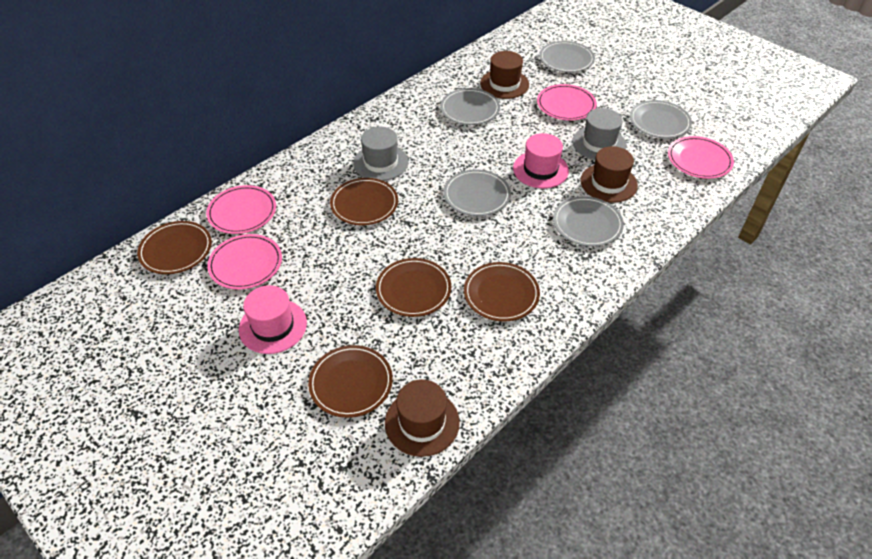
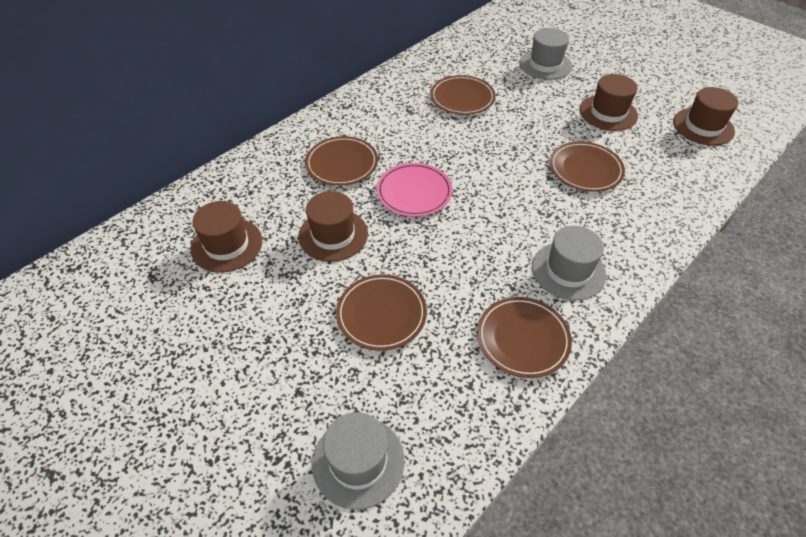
brown hat: [385,379,460,457] [480,51,529,99] [580,146,638,203] = 3 -> [191,201,262,273] [298,191,368,262] [579,74,638,131] [673,87,739,146] = 4
grey hat: [353,127,408,181] [572,108,627,160] = 2 -> [312,412,405,510] [519,28,572,80] [532,226,606,300] = 3
grey plate: [440,88,500,125] [444,170,511,216] [539,41,595,73] [553,196,624,247] [630,100,692,138] = 5 -> none = 0
pink hat: [239,285,307,354] [513,133,569,188] = 2 -> none = 0
pink plate: [206,185,276,234] [207,234,282,290] [537,84,597,121] [668,136,734,179] = 4 -> [376,163,453,217] = 1

